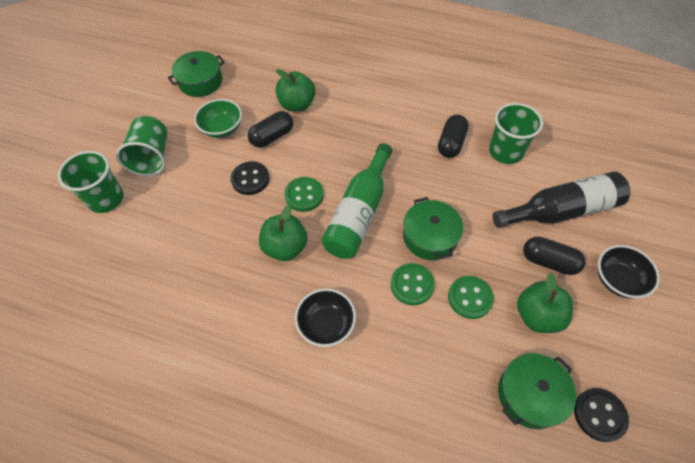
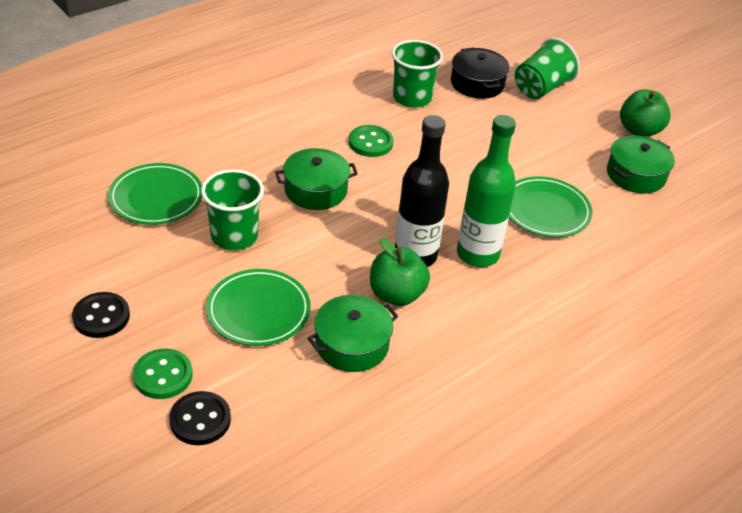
black bowl: [295,288,356,347] [598,245,660,299] = 2 -> none = 0
black capsule: [248,111,293,148] [438,115,468,158] [523,237,585,275] = 3 -> none = 0
black pot: none = 0 -> [451,48,510,99] = 1
green apple: [259,205,308,261] [276,69,316,112] [517,273,573,333] = 3 -> [370,238,430,306] [620,89,671,137] = 2
green bowl: [194,99,242,138] = 1 -> none = 0
green button: [284,177,324,212] [391,263,435,305] [448,276,494,319] = 3 -> [133,349,193,399] [349,125,393,157] = 2
green plate: none = 0 -> [108,163,202,225] [206,269,311,346] [509,176,592,237] = 3

